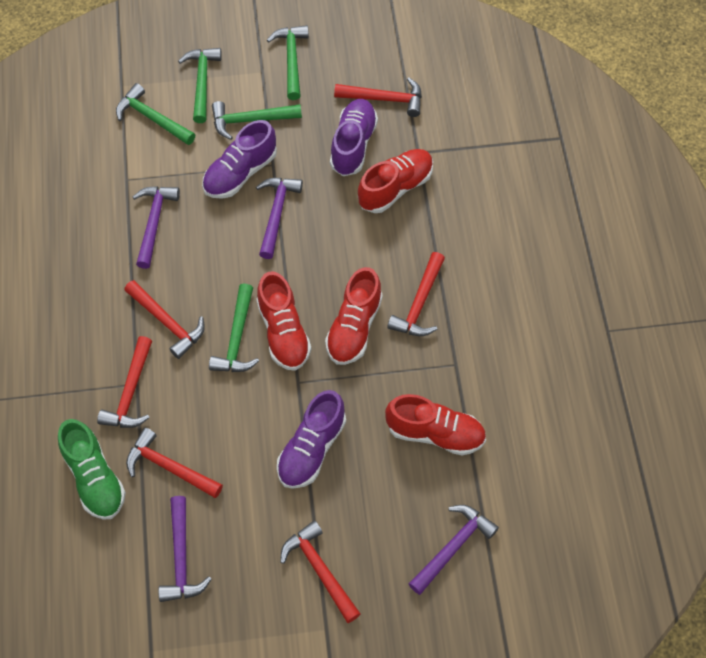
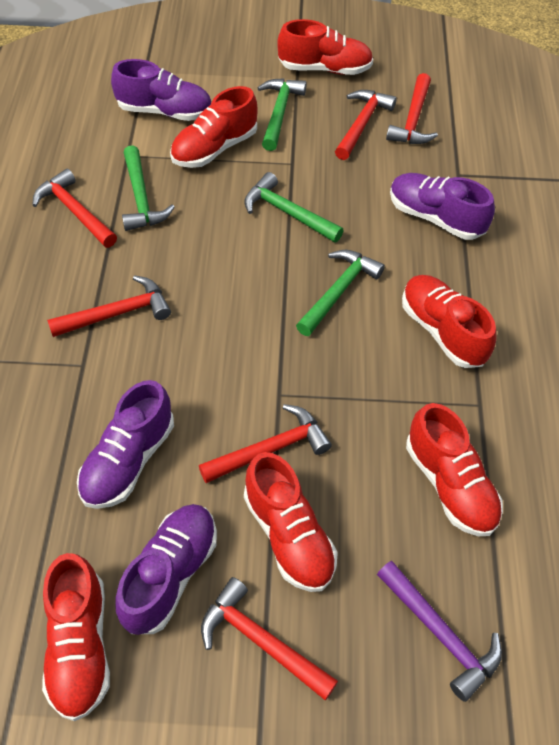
green hammer: [116,83,195,145] [178,48,222,123] [209,283,259,372] [212,101,302,140] [267,25,309,100] = 5 -> [122,145,175,231] [244,172,344,243] [258,78,307,151] [296,250,385,336] = 4
green shoe: [58,419,126,520] = 1 -> none = 0
purple hammer: [133,186,180,269] [158,496,212,602] [256,178,303,259] [409,505,499,595] = 4 -> [377,561,502,702] = 1
purple shoe: [202,120,277,199] [277,390,346,489] [330,99,378,176] = 3 -> [77,380,174,509] [111,59,211,121] [115,504,217,635] [390,173,495,240] = 4
red shoe: [257,271,311,371] [325,267,383,365] [358,149,433,213] [385,394,486,456] = 4 -> [42,553,110,721] [170,86,258,168] [244,452,338,592] [277,19,373,75] [402,275,497,368] [406,403,503,536] = 6

